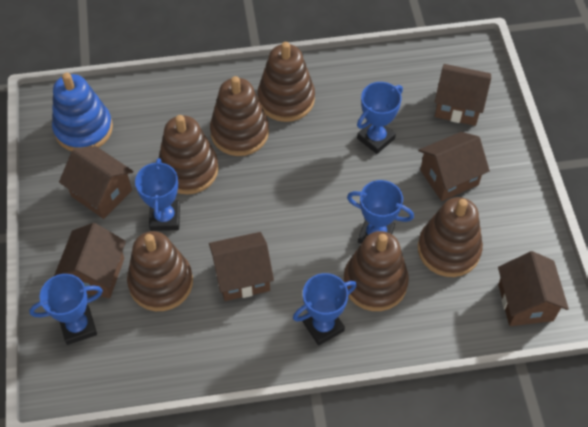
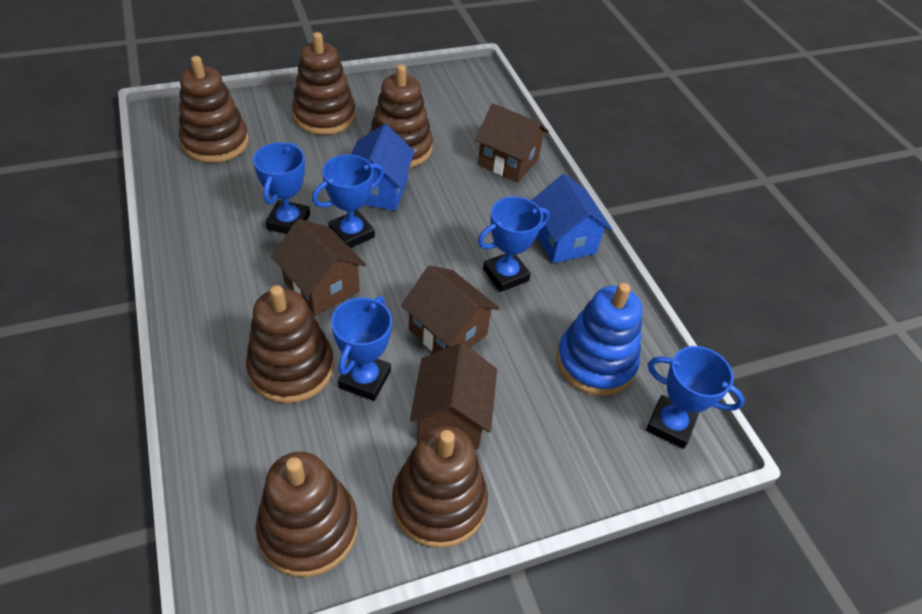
blue house: none = 0 -> [351,124,415,211] [531,174,612,263] = 2
brown house: [54,223,126,298] [59,146,133,219] [209,232,274,301] [418,132,490,201] [435,64,491,126] [498,251,569,326] = 6 -> [271,219,366,316] [401,265,499,353] [410,343,497,449] [475,103,549,182] = 4

